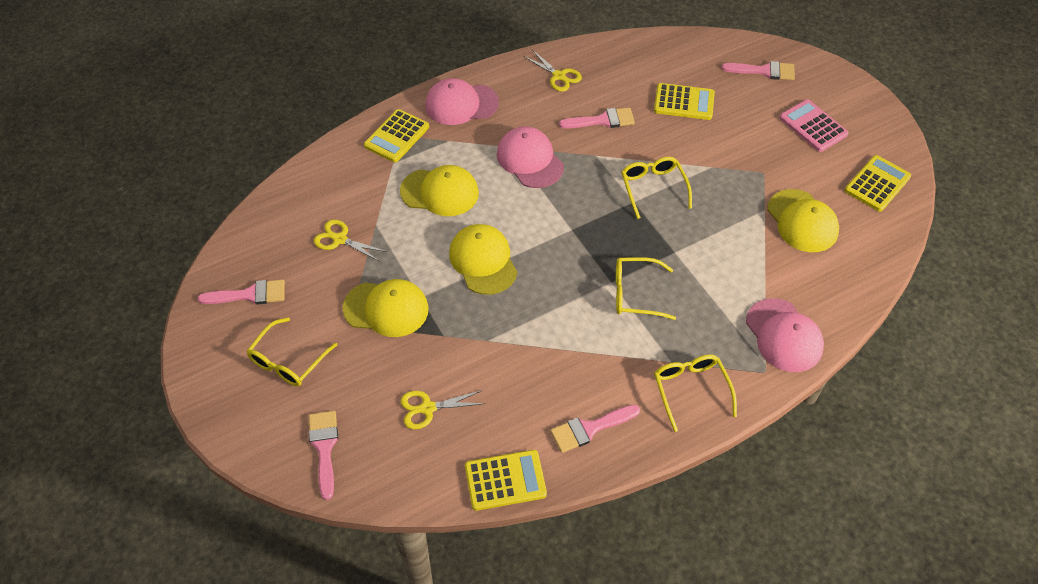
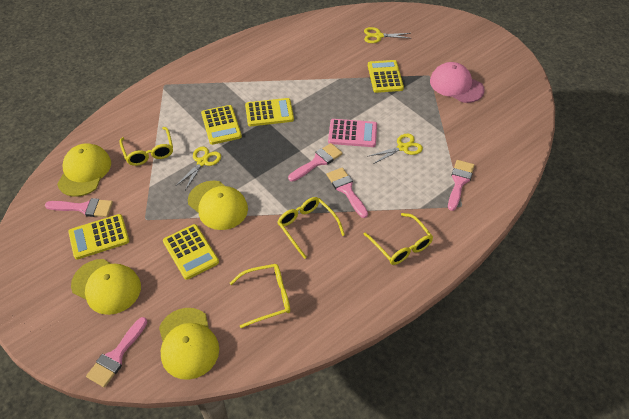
pink cap: [425,78,499,125] [497,126,564,188] [746,298,824,372] = 3 -> [430,62,485,103] = 1
yellow calculator: [364,109,429,162] [465,450,547,511] [654,83,715,120] [845,155,911,212] = 4 -> [68,214,129,259] [163,224,219,280] [201,105,242,145] [245,98,294,126] [368,60,404,93] = 5

